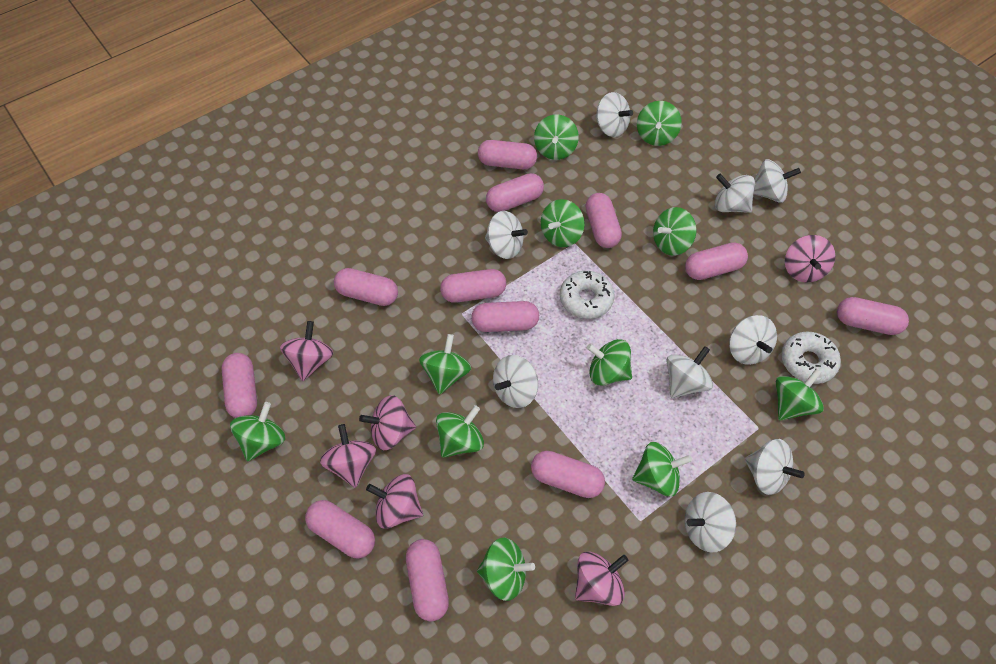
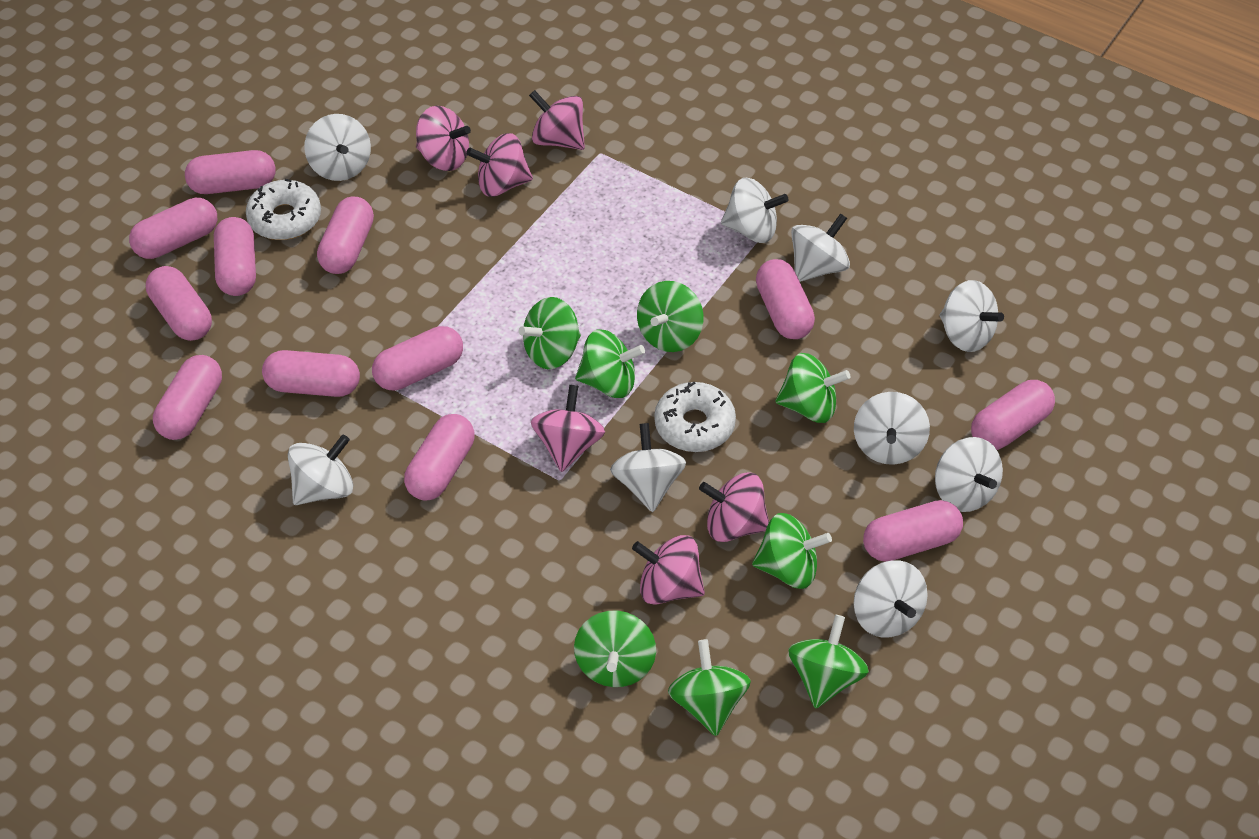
green spinning top: [230,402,285,462] [419,334,471,395] [436,405,484,458] [477,538,535,601] [534,114,579,160] [541,199,585,247] [587,339,632,386] [632,442,692,497] [637,101,682,146] [653,207,696,256] [776,369,824,420] = 11 -> [519,297,581,369] [574,610,656,687] [575,329,645,398] [637,281,704,352] [668,639,751,736] [752,513,832,589] [776,353,851,423] [788,615,869,709] = 8

